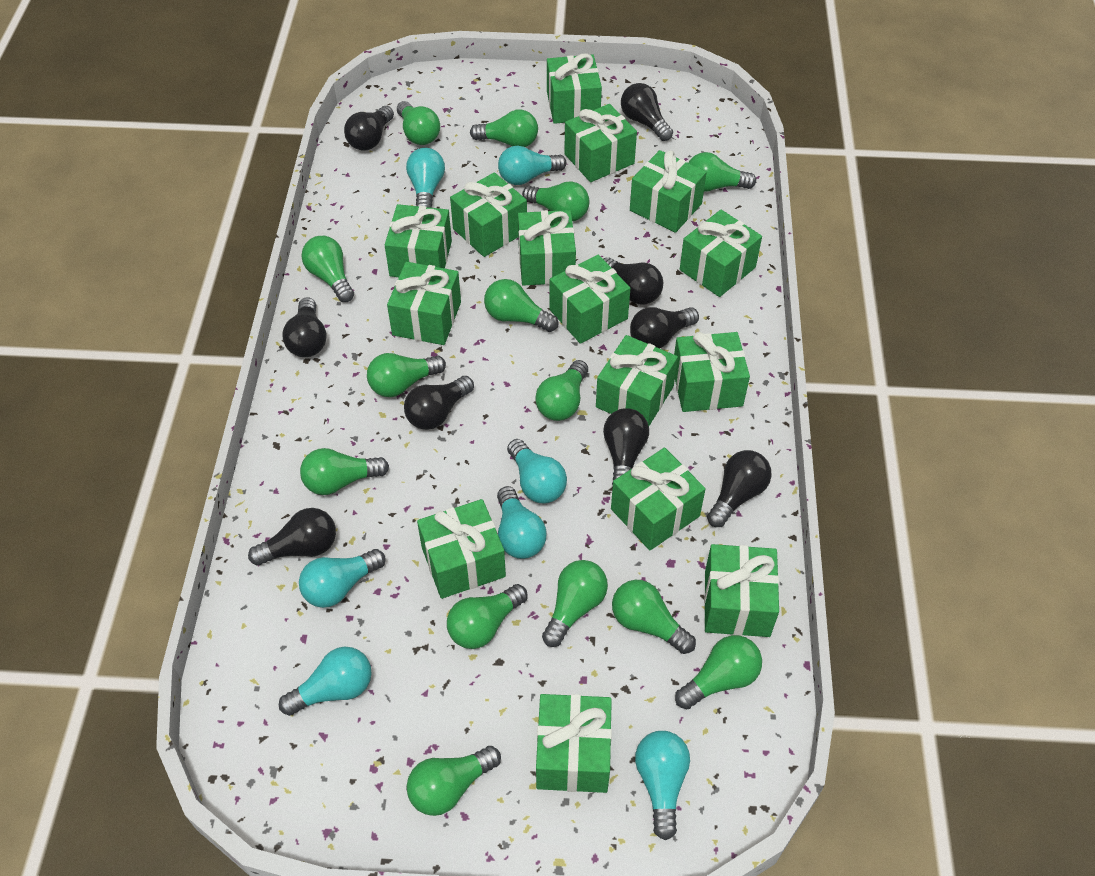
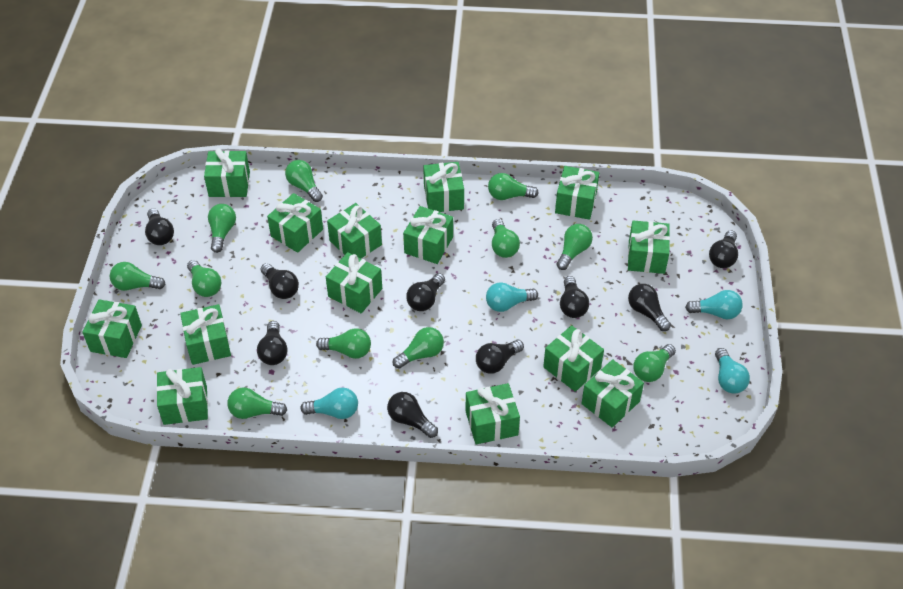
green gift: [385,204,452,277] [387,262,461,345] [417,499,506,599] [450,172,527,257] [518,210,576,286] [536,694,612,793] [547,53,602,124] [550,255,631,344] [564,104,637,182] [596,335,678,426] [611,448,706,551] [630,150,707,233] [674,332,750,412] [680,210,762,297] [704,544,779,637] = 15 -> [82,299,142,358] [156,367,208,425] [180,304,231,365] [204,148,250,197] [267,193,323,253] [326,252,382,313] [327,203,382,259] [403,206,453,264] [423,162,464,212] [465,383,520,445] [543,325,604,392] [555,166,599,220] [581,359,644,428] [628,220,670,274] = 14
green light bulb: [300,448,389,495] [301,236,354,302] [367,353,446,397] [397,101,440,145] [407,746,501,816] [447,584,528,649] [470,109,538,147] [484,279,559,332] [522,181,589,221] [535,360,588,421] [542,560,608,647] [612,580,696,654] [675,635,762,709] [688,152,756,192] = 14 -> [110,262,166,291] [187,260,221,297] [208,204,236,253] [227,387,287,419] [285,160,323,202] [316,328,371,359] [393,327,444,369] [488,173,539,200] [492,219,520,258] [556,224,593,270] [633,344,676,382] = 11
turquoise light bulb: [279,647,372,716] [299,549,386,608] [406,148,445,208] [497,486,547,559] [498,146,566,185] [507,439,567,503] [635,731,690,840] = 7 -> [300,388,358,419] [486,282,538,312] [685,290,743,319] [715,348,750,394] = 4

